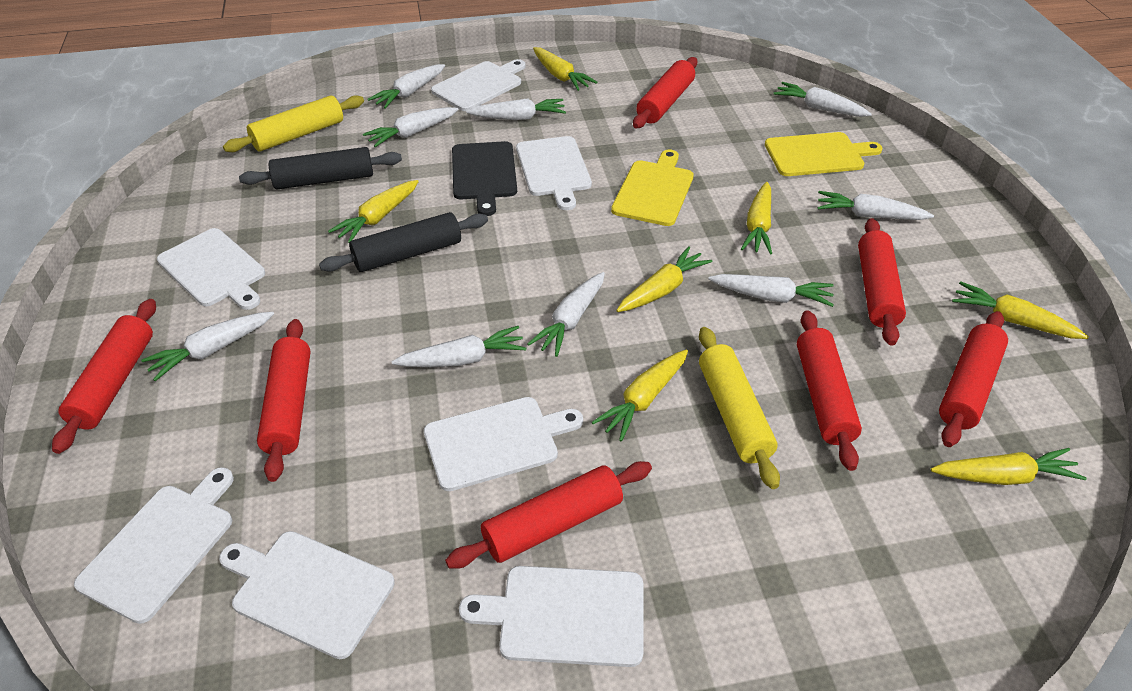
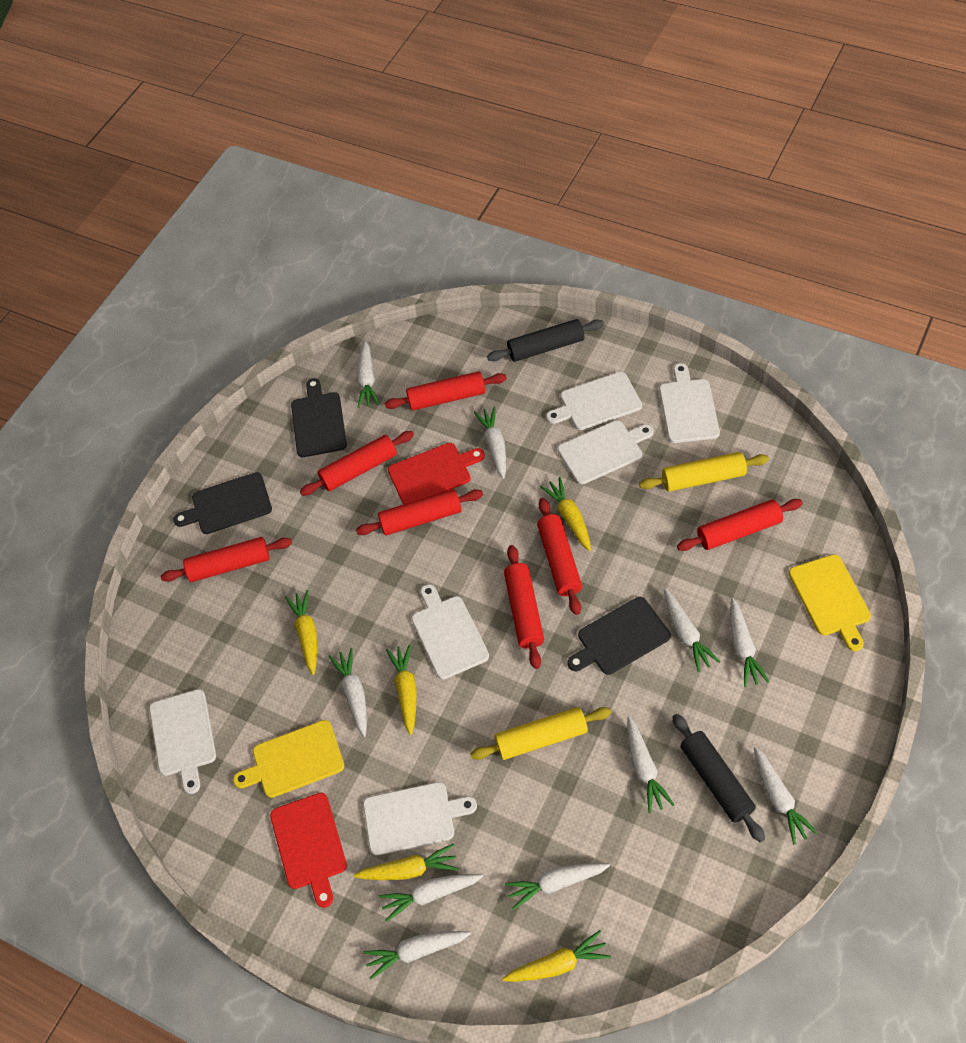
black cutting board: [452,141,517,216] = 1 -> [173,472,272,534] [291,378,347,457] [568,597,671,675] = 3
red cutting board: none = 0 -> [270,793,347,908] [388,443,485,505] = 2
white carrot: [141,312,274,381] [363,107,459,147] [368,64,445,109] [392,326,526,367] [466,98,566,120] [527,272,605,357] [708,274,834,307] [774,82,872,117] [817,191,934,220] = 9 -> [328,648,367,737] [357,340,380,408] [363,931,471,979] [378,874,483,922] [474,407,506,479] [505,863,610,910] [627,716,674,813] [664,589,720,672] [730,598,769,687] [754,747,818,845] = 10
white cutting board: [74,467,234,624] [157,228,265,310] [219,531,395,659] [424,397,583,491] [431,59,526,111] [459,566,643,667] [516,136,592,210] = 7 -> [149,689,216,794] [363,782,477,855] [412,584,489,680] [546,372,642,430] [558,420,653,484] [659,363,720,443] = 6
yellow carrot: [328,180,419,243] [533,47,597,91] [592,349,688,442] [616,246,712,312] [741,182,772,255] [931,448,1087,485] [952,281,1089,339] = 7 -> [285,590,317,675] [353,843,459,880] [386,644,417,735] [502,930,611,982] [540,477,591,551] = 5

